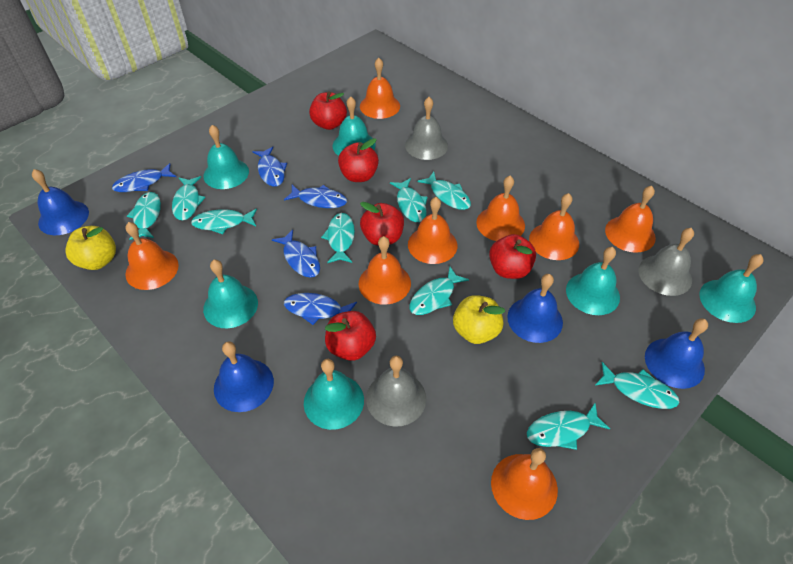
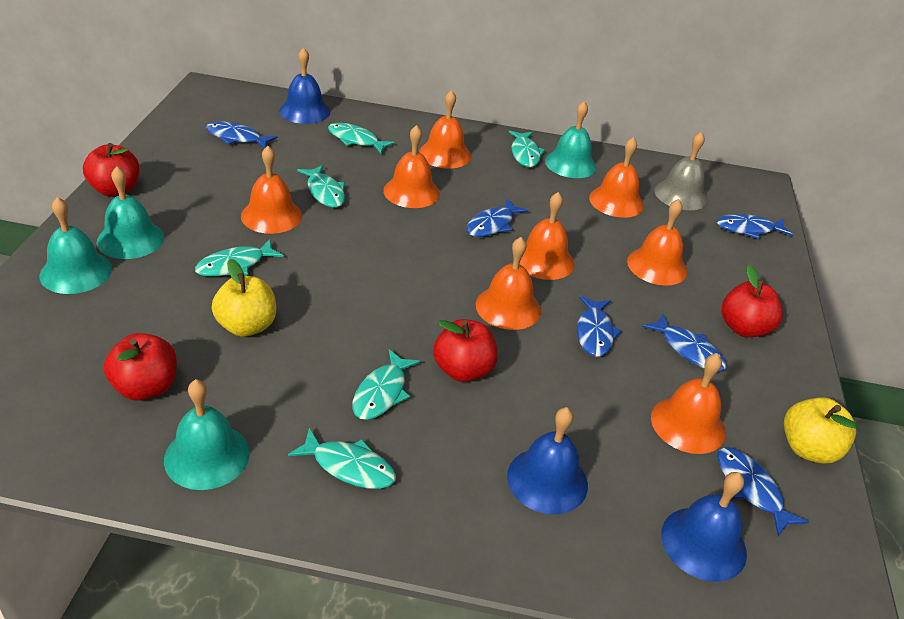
blue bell: [32,169,89,235] [214,342,274,412] [507,274,563,343] [645,319,708,389] = 4 -> [279,48,330,124] [507,407,588,514] [661,472,747,582] = 3
blue fish: [112,163,176,192] [252,147,287,187] [272,230,320,278] [284,185,347,208] [284,293,357,325] = 5 -> [206,122,278,149] [466,199,528,237] [577,296,622,357] [642,314,727,372] [717,214,793,239] [717,447,808,536] = 6
grey bell: [366,356,426,427] [405,97,448,160] [638,228,694,296] = 3 -> [654,132,708,210] = 1
red apple: [309,91,347,130] [325,311,376,361] [338,138,379,182] [360,202,404,246] [489,234,536,279] = 5 -> [83,143,139,197] [104,333,177,401] [433,319,498,382] [722,265,783,337] = 4
turquoise bell: [203,125,249,189] [203,260,258,328] [304,359,364,430] [333,96,376,156] [566,247,620,315] [699,254,763,323] = 6 -> [39,197,112,294] [97,167,164,259] [164,379,250,490] [545,101,597,178] = 4
turquoise fish: [127,192,161,240] [172,176,205,220] [191,209,257,234] [321,213,355,263] [390,178,428,222] [409,267,469,315] [418,172,471,210] [527,403,610,450] [595,362,680,409] = 9 -> [195,239,284,277] [288,428,396,489] [297,165,345,208] [328,123,395,153] [352,349,420,420] [509,131,545,167] = 6

